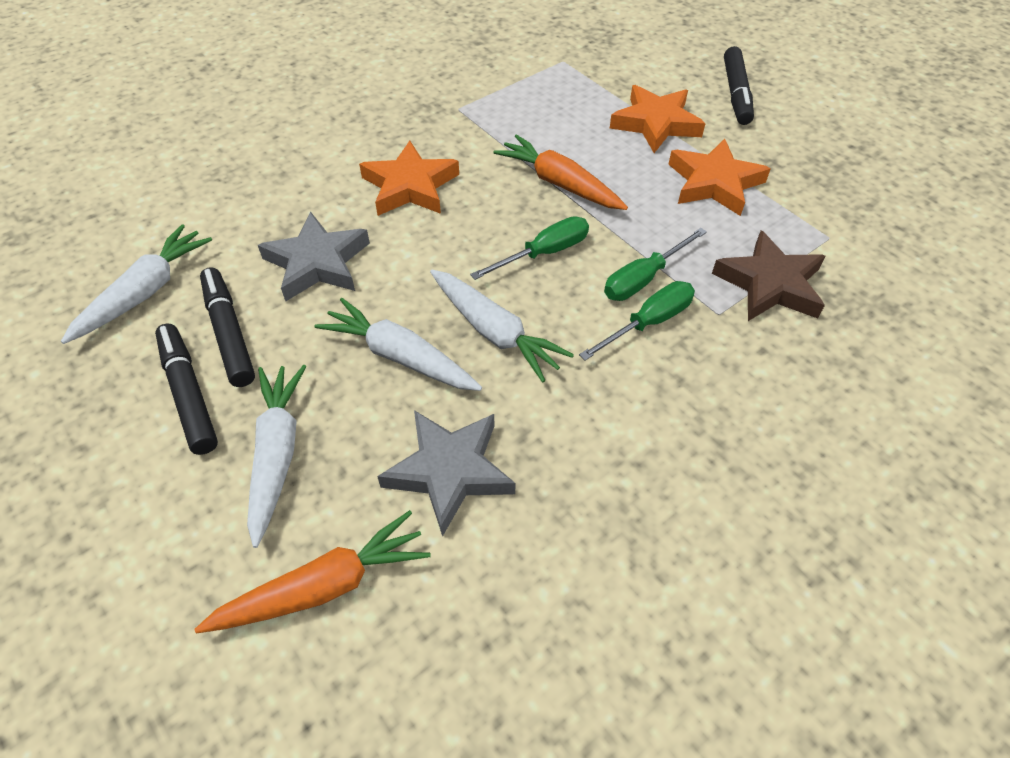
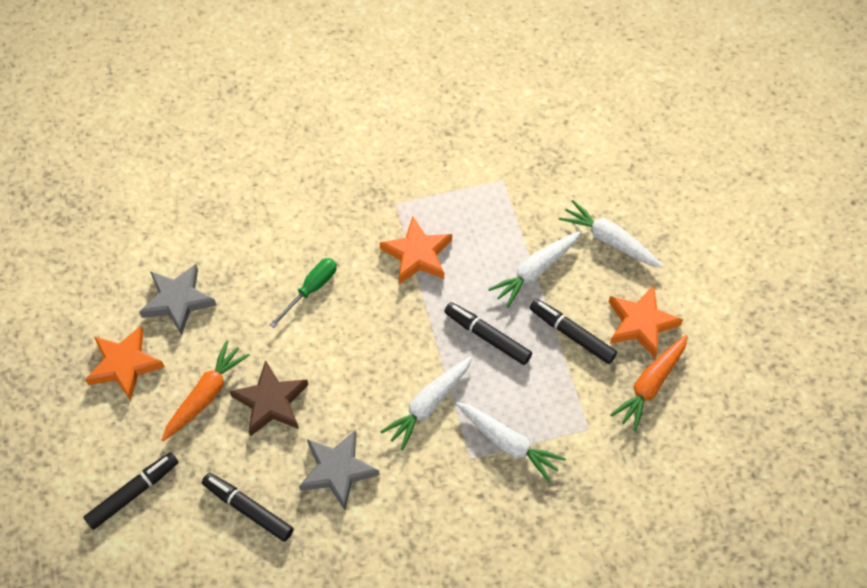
black marker: [155,324,218,455] [200,267,255,387] [724,46,754,125] = 3 -> [84,452,178,530] [202,473,294,542] [444,302,532,365] [530,299,617,364] = 4
green screwdriver: [470,216,589,280] [579,281,695,361] [604,228,707,301] = 3 -> [269,258,337,328] = 1

